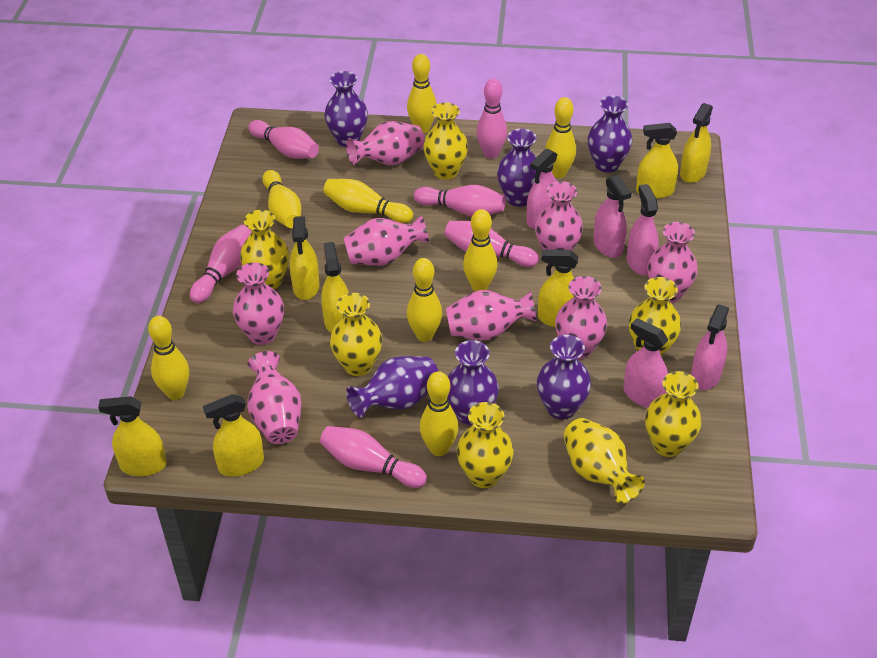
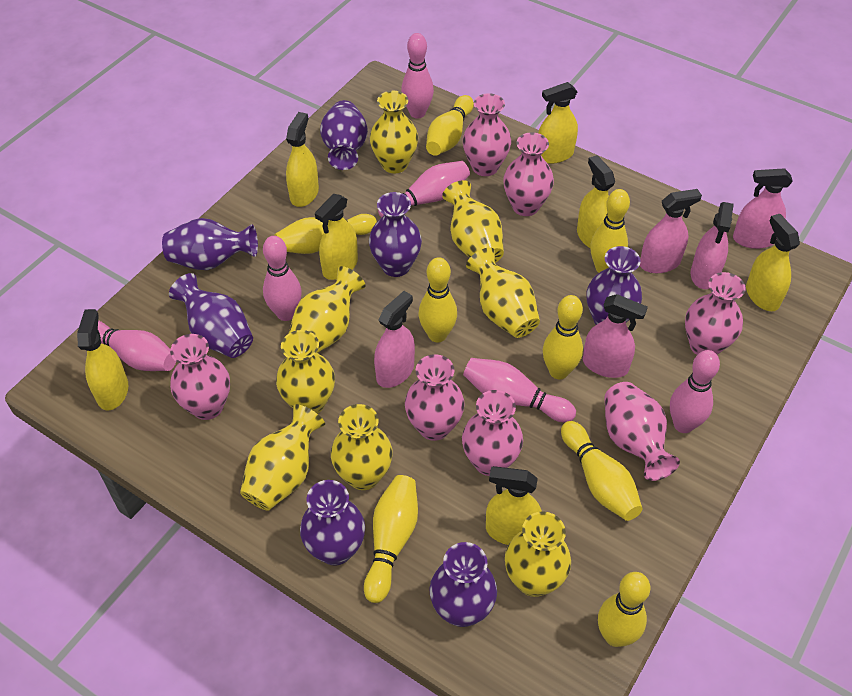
pink vase: [233,262,284,345] [247,351,302,444] [343,215,429,266] [346,121,425,165] [446,290,536,340] [535,181,583,251] [555,276,607,359] [648,222,698,303] = 8 -> [170,334,230,420] [405,354,465,441] [462,390,523,476] [463,93,511,176] [503,132,554,216] [604,382,680,481] [685,272,746,355] = 7
purple vase: [324,71,368,147] [346,356,438,418] [448,340,499,425] [497,128,537,207] [537,335,591,419] [588,96,632,173] = 6 -> [162,218,258,270] [169,273,253,358] [300,480,365,566] [320,100,368,170] [369,192,422,277] [429,542,497,627] [587,246,642,325] = 7
yellow vase: [240,210,289,289] [330,293,382,376] [423,102,468,180] [457,402,514,488] [563,418,645,504] [629,277,681,357] [645,371,701,457] = 7 -> [240,404,325,511] [276,330,335,414] [288,266,366,353] [331,404,393,490] [370,91,418,173] [442,180,504,263] [466,247,540,338] [505,511,571,597] = 8

